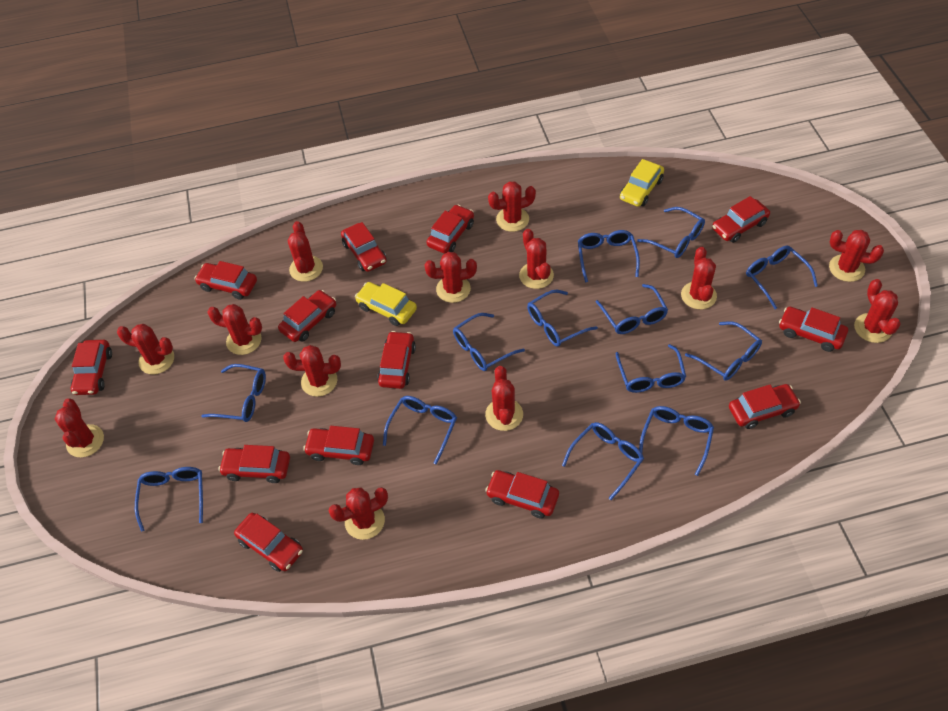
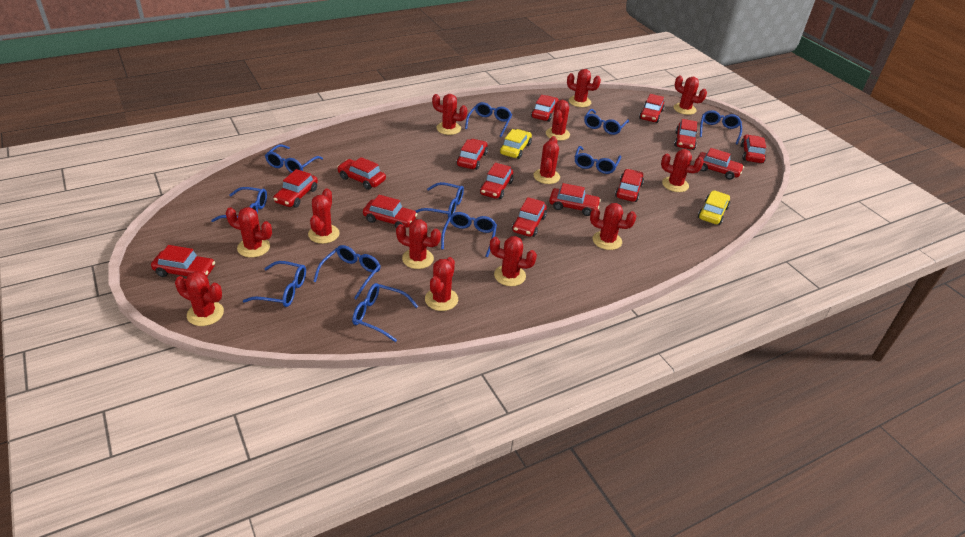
blue glasses: [135,467,203,532] [201,364,266,422] [383,396,457,465] [453,313,525,371] [527,290,598,347] [562,422,644,500] [578,230,640,282] [596,284,668,334] [615,344,686,393] [637,207,705,258] [639,406,714,476] [685,321,762,381] [746,245,818,309] = 13 -> [211,187,267,222] [243,261,306,307] [265,144,323,173] [313,245,380,299] [352,283,418,342] [415,182,464,218] [441,212,497,257] [465,102,512,137] [575,146,621,174] [584,109,629,135] [700,110,742,144] = 11
red car: [71,340,112,395] [194,261,257,300] [218,445,290,483] [234,513,303,572] [278,290,336,342] [303,426,374,465] [341,222,387,272] [377,331,416,389] [426,205,474,254] [485,470,559,518] [712,196,770,243] [729,384,801,429] [779,307,848,352] = 13 -> [151,245,215,277] [274,169,318,208] [337,157,386,190] [363,195,417,228] [457,139,488,170] [480,163,513,199] [512,197,547,237] [531,95,559,122] [549,183,601,216] [615,169,644,202] [639,94,664,123] [674,119,697,150] [698,148,744,180] [741,135,766,163] = 14

